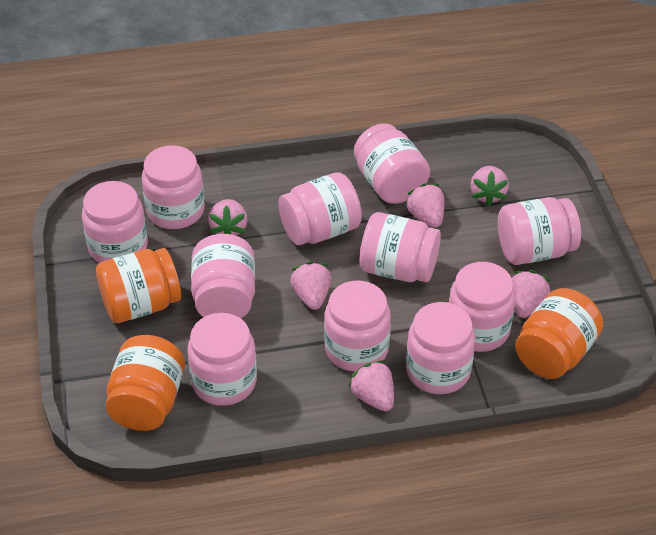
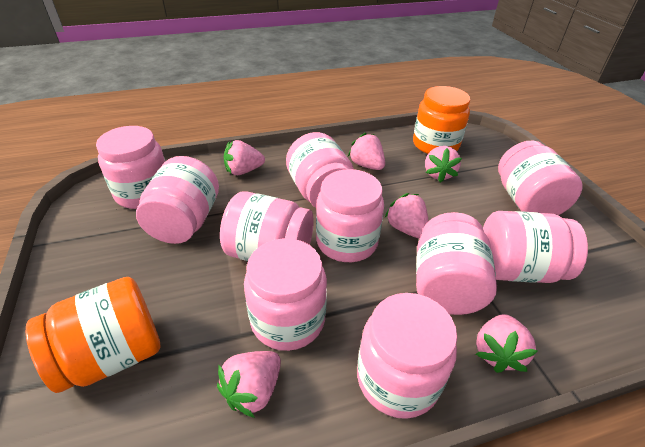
orange jar: [96,248,181,323] [106,335,185,431] [515,288,603,379] = 3 -> [26,277,161,393] [413,86,470,154] = 2
pink jar: [82,181,148,263] [142,145,205,229] [187,313,257,406] [191,234,255,318] [278,172,362,245] [324,281,391,372] [354,123,430,204] [360,212,441,282] [406,302,475,394] [449,262,515,352] [498,197,581,265] = 11 -> [96,126,166,209] [136,156,219,244] [220,191,314,261] [244,238,327,351] [286,132,354,208] [316,169,384,262] [357,293,457,419] [416,212,497,315] [483,211,588,283] [498,140,583,215] = 10

